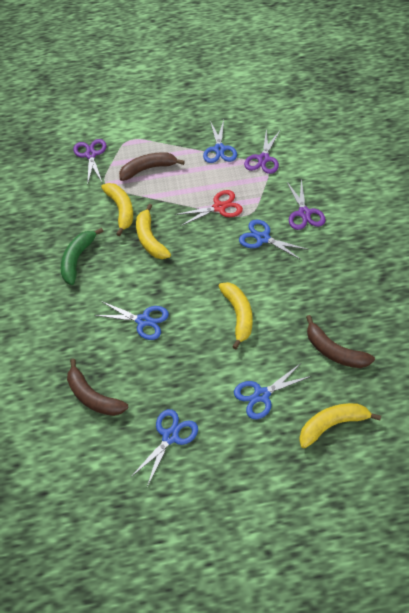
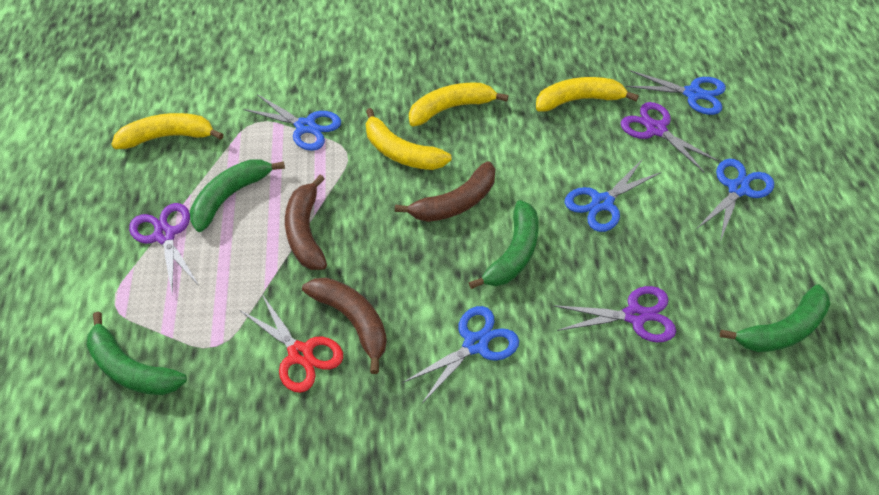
green banana: [61,228,103,285] = 1 -> [86,312,187,395] [190,159,285,232] [469,200,539,289] [720,284,830,352] = 4

